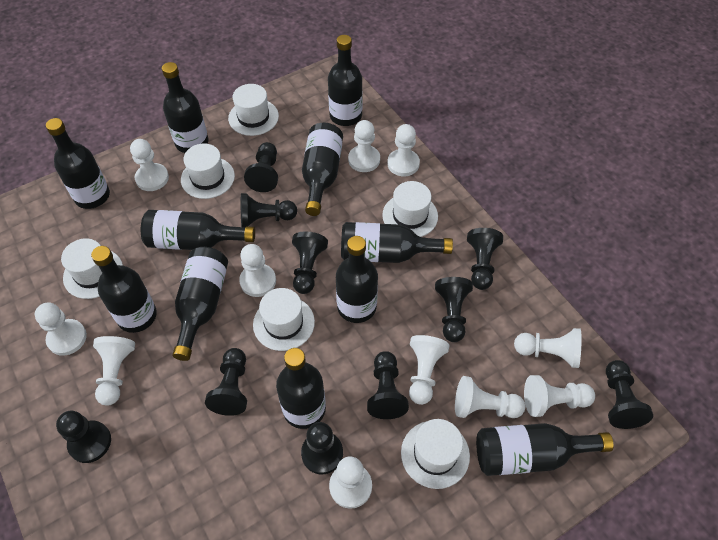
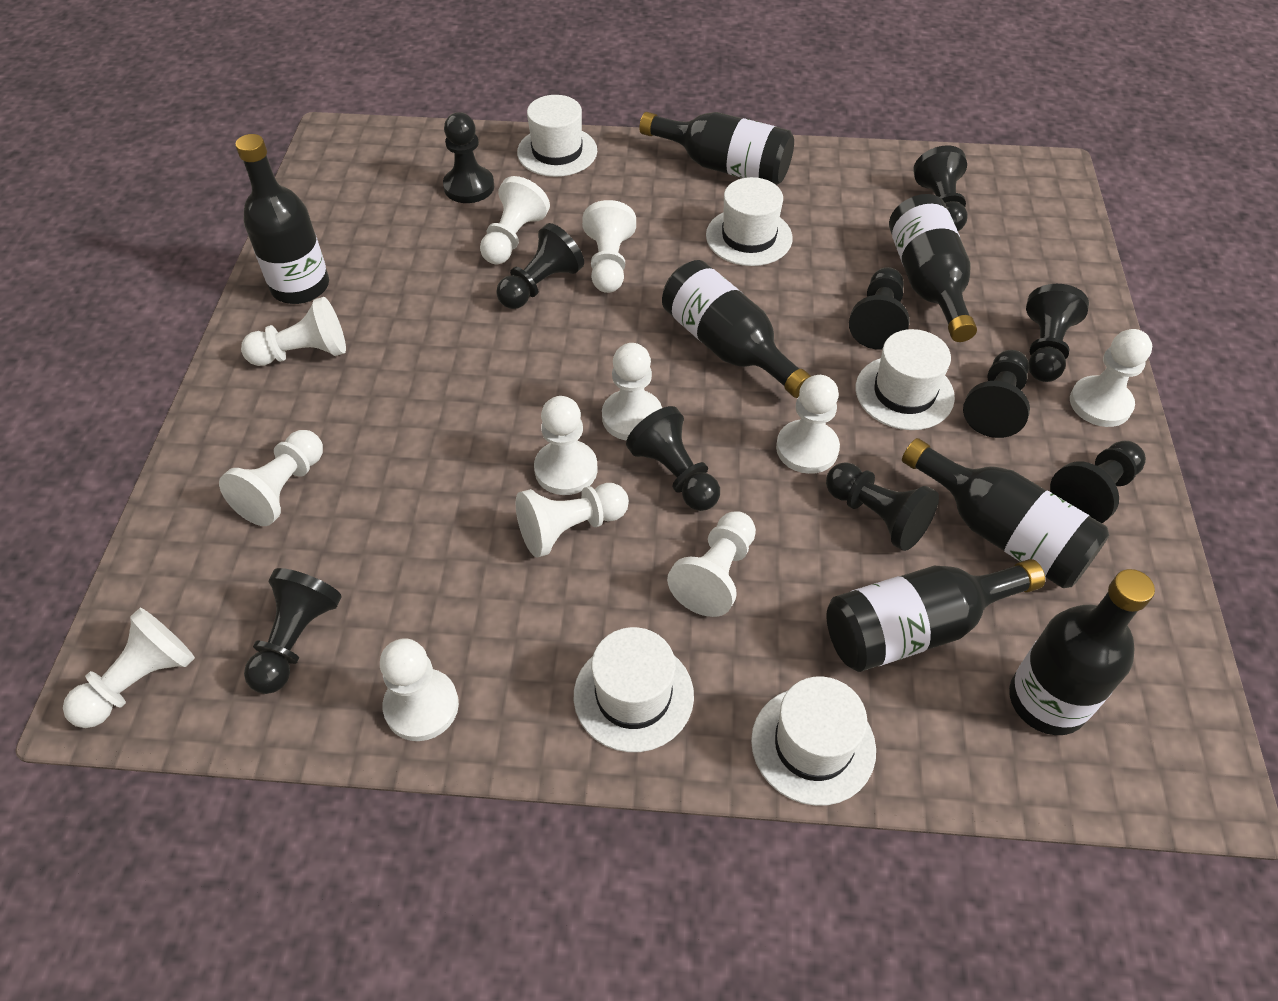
black bottle: [46,118,110,209] [91,246,157,333] [141,210,255,250] [162,62,208,153] [173,247,228,361] [276,348,326,429] [302,123,343,216] [328,35,363,126] [336,236,378,323] [341,222,453,263] [476,423,613,476] = 11 -> [235,134,329,304] [639,112,794,185] [662,260,811,398] [826,559,1045,672] [889,194,977,342] [902,438,1109,588] [1009,569,1155,735] = 7
white hat: [61,238,123,299] [181,143,235,199] [228,84,279,136] [253,288,315,351] [382,181,438,237] [401,419,470,489] = 6 -> [517,95,597,177] [574,627,694,752] [706,177,793,266] [751,676,876,806] [856,329,955,430] = 5
white pawn: [35,302,87,356] [93,336,135,405] [130,139,169,191] [239,244,276,297] [329,456,372,509] [348,120,380,172] [387,124,420,176] [409,335,450,405] [455,376,525,418] [514,328,581,368] [524,375,595,417] = 11 -> [63,608,195,728] [219,430,323,526] [241,297,346,366] [380,638,459,741] [480,176,550,265] [516,483,629,557] [534,396,597,495] [582,200,636,293] [602,343,662,440] [667,511,756,617] [776,375,840,474] [1070,329,1152,427] = 12

